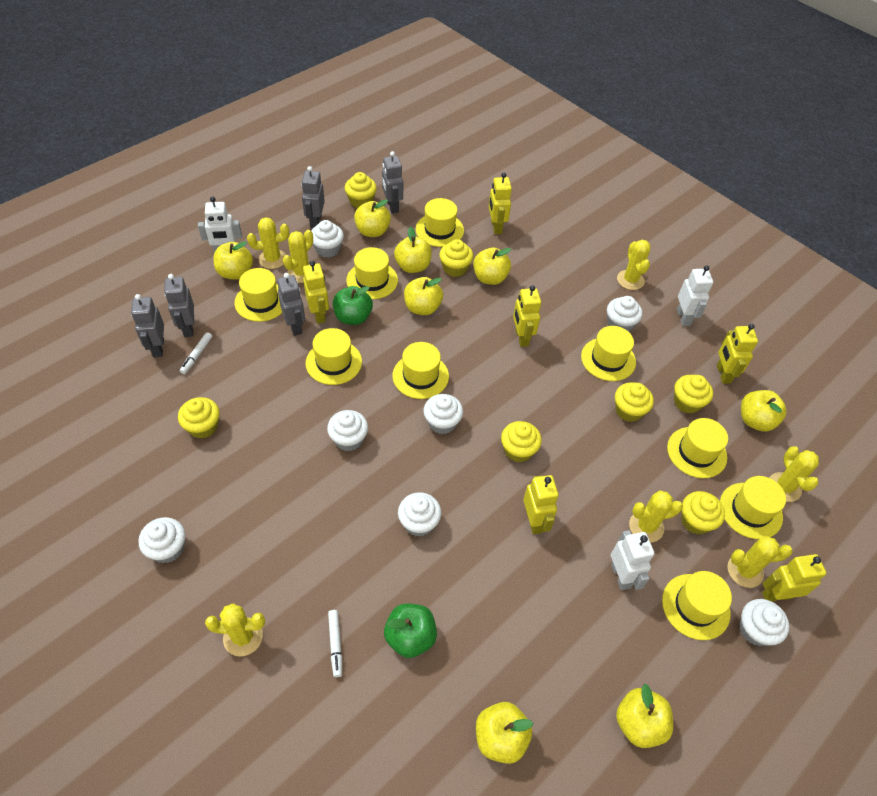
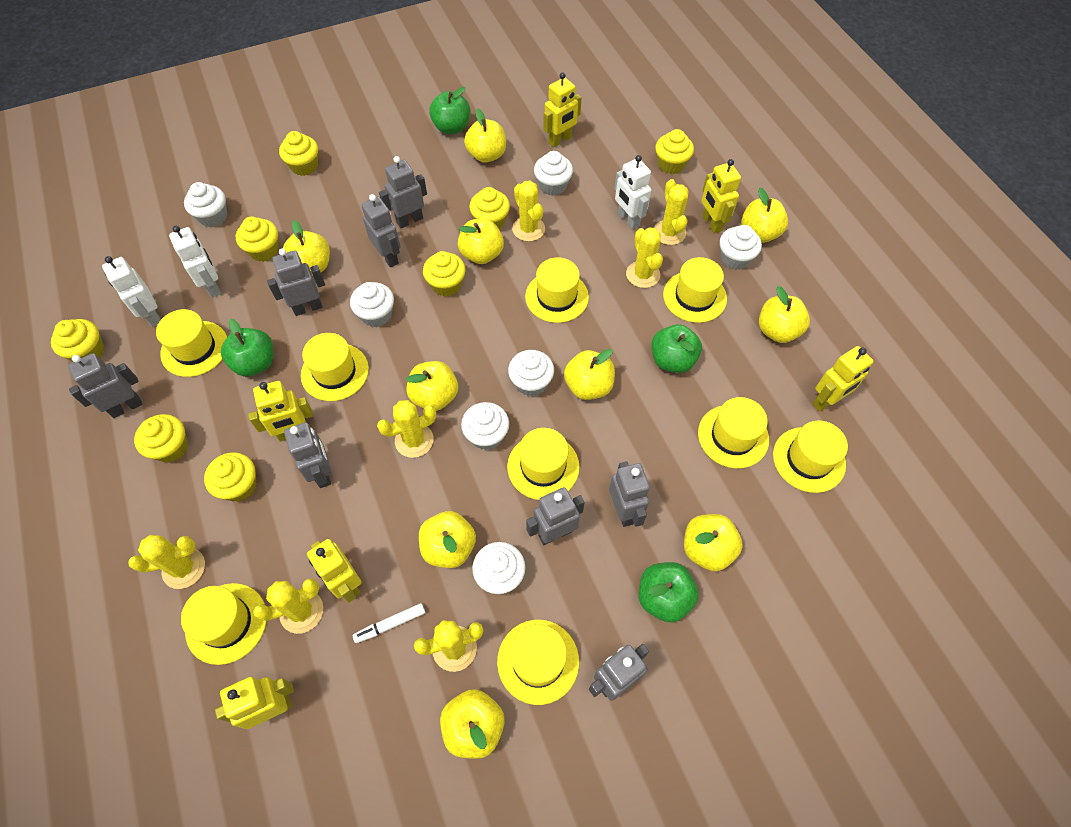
green apple: [333,286,373,325] [384,604,437,658] = 2 -> [221,319,273,377] [429,87,471,134] [639,562,699,623] [651,324,702,373] = 4
grey robot: [131,294,164,357] [164,274,194,337] [277,273,305,336] [301,166,325,229] [382,151,403,214] = 5 -> [68,353,142,418] [267,248,325,316] [284,422,331,488] [361,194,401,267] [379,156,427,228] [526,487,585,545] [589,644,649,701] [609,461,650,527] = 8
white marker: [180,332,212,374] [328,610,342,677] = 2 -> [353,603,425,643] = 1
yellow apple: [213,241,253,280] [354,199,391,237] [394,227,432,273] [404,277,443,315] [473,248,511,285] [476,702,533,764] [616,684,673,748] [741,390,786,432] = 8 -> [283,220,330,276] [406,361,458,411] [419,511,476,568] [440,689,505,759] [458,219,504,264] [464,108,506,163] [564,349,615,400] [684,514,743,571] [741,188,788,243] [759,286,810,343] = 10
yellow cupcake: [178,397,220,439] [345,172,377,208] [439,239,473,277] [501,421,542,462] [615,382,654,422] [674,375,713,414] [681,491,725,535] = 7 -> [51,319,104,361] [134,414,188,463] [204,452,257,502] [236,217,279,262] [279,131,318,176] [423,251,465,296] [469,187,510,229] [655,129,694,174] = 8

